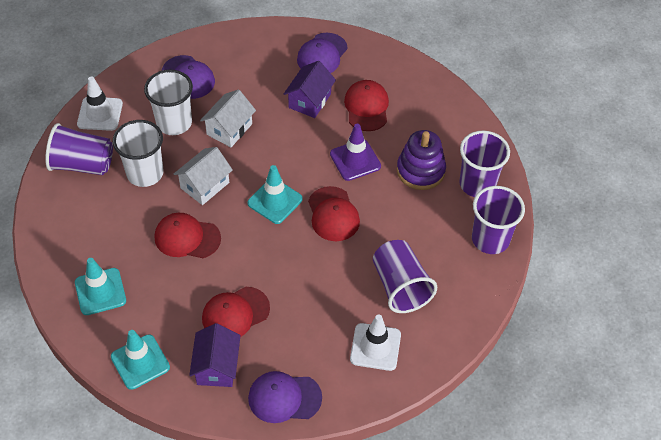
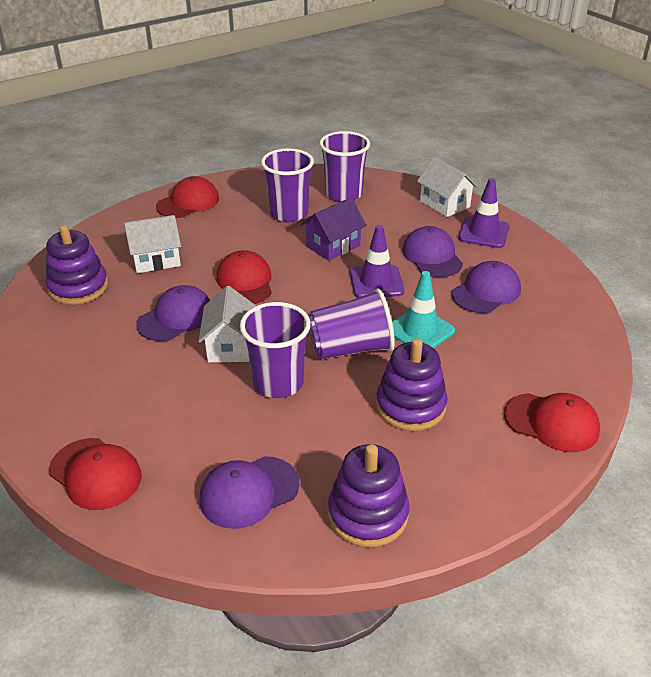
purple cap: [162,55,215,99] [248,371,322,423] [297,33,347,73] = 3 -> [136,285,210,341] [200,456,300,529] [402,226,463,277] [452,261,521,313] = 4
purple house: [189,323,240,387] [284,61,336,118] = 2 -> [301,197,366,261] = 1
purple stacking toy: [397,130,446,190] = 1 -> [46,224,108,305] [328,444,410,547] [376,338,448,431] = 3
purple traffic cone: [330,124,381,181] = 1 -> [350,225,404,298] [458,178,510,248] = 2
turquoise traffic cone: [75,258,126,315] [111,330,170,390] [247,165,303,224] = 3 -> [392,271,455,348] = 1
white cup: [113,120,164,187] [144,70,193,135] = 2 -> none = 0
white house: [174,147,233,205] [200,90,256,147] = 2 -> [124,215,181,273] [198,286,256,362] [417,157,478,217] = 3
white traffic cone: [77,76,123,131] [350,315,401,371] = 2 -> none = 0

